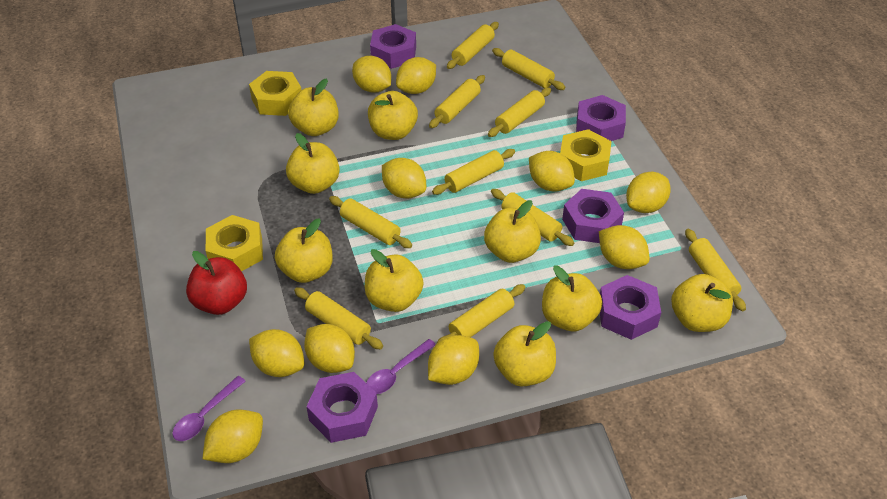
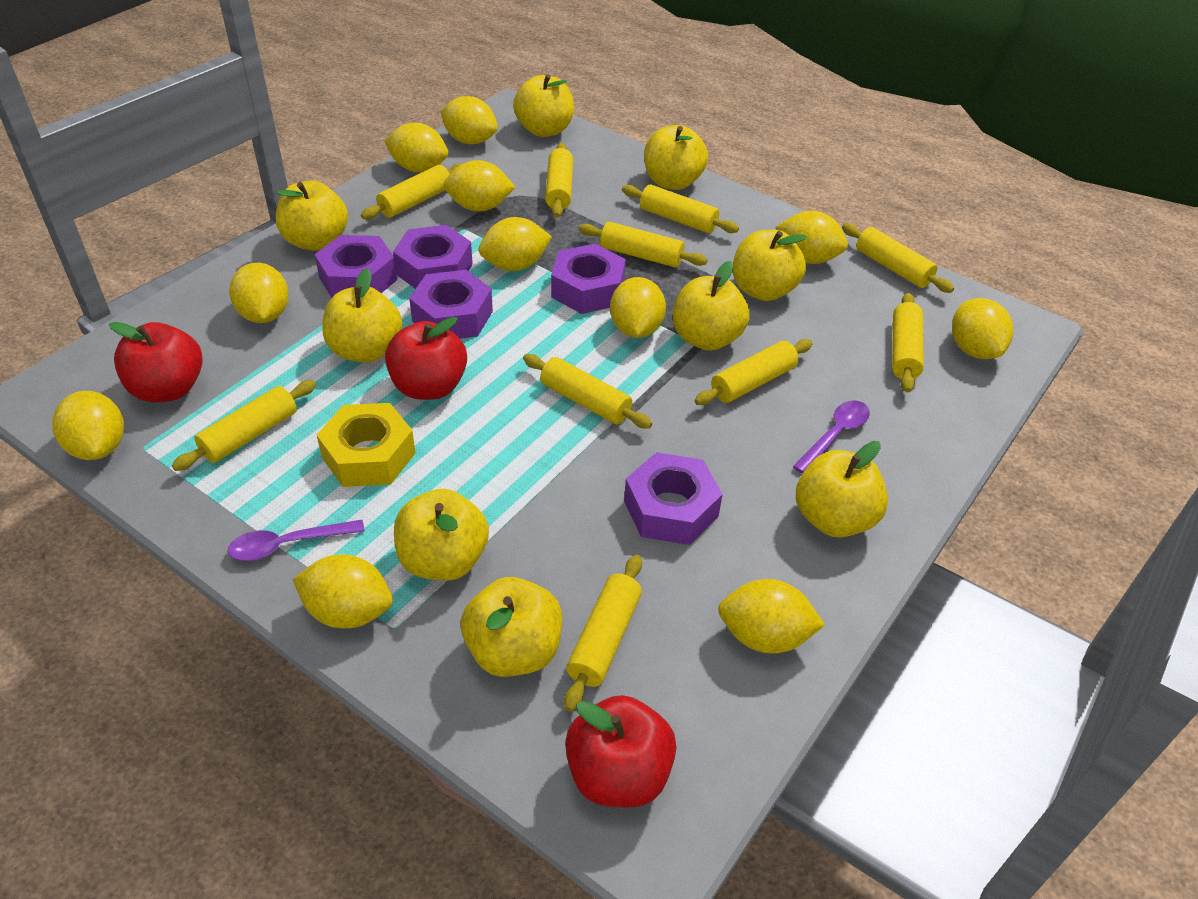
red apple: [186,251,247,315] = 1 -> [109,322,203,402] [385,317,467,400] [565,695,676,808] = 3
yellow lemon: [203,410,263,463] [249,329,304,377] [304,324,355,373] [352,56,391,93] [382,158,426,198] [396,57,436,94] [428,335,479,385] [529,151,575,192] [599,225,650,269] [626,172,671,213] = 10 -> [52,391,124,460] [229,263,289,323] [293,554,393,629] [384,123,448,172] [440,96,498,144] [443,160,515,211] [479,217,552,271] [610,277,666,338] [718,579,825,653] [775,211,848,264] [952,298,1013,359] = 11
yellow nut: [206,215,263,271] [249,71,301,116] [560,129,612,181] = 3 -> [317,403,416,487] = 1

